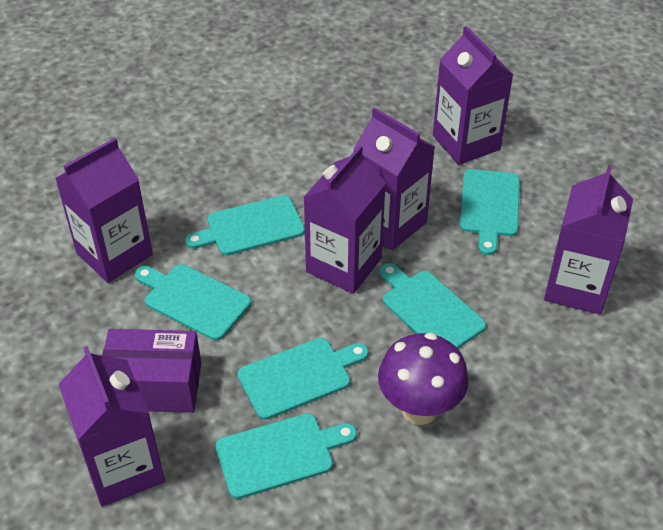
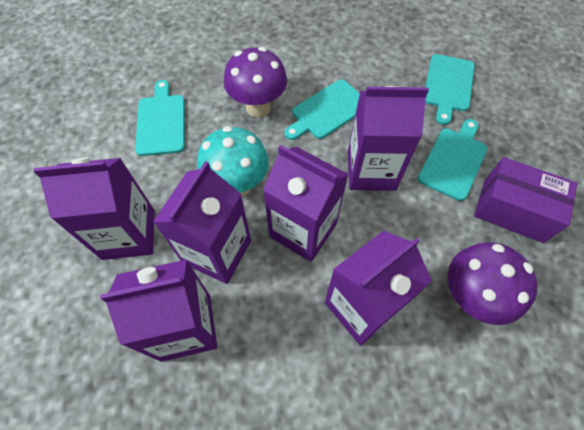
purple mushroom: [378,333,469,425] = 1 -> [224,47,287,117] [448,242,538,325] = 2
turquoise cutting board: [135,264,251,341] [185,195,305,256] [215,413,357,499] [237,338,369,420] [380,263,486,349] [460,169,520,255] = 6 -> [135,80,185,156] [284,79,360,140] [418,119,487,201] [425,54,475,125] = 4
turquoise mushroom: none = 0 -> [197,126,269,197] = 1

